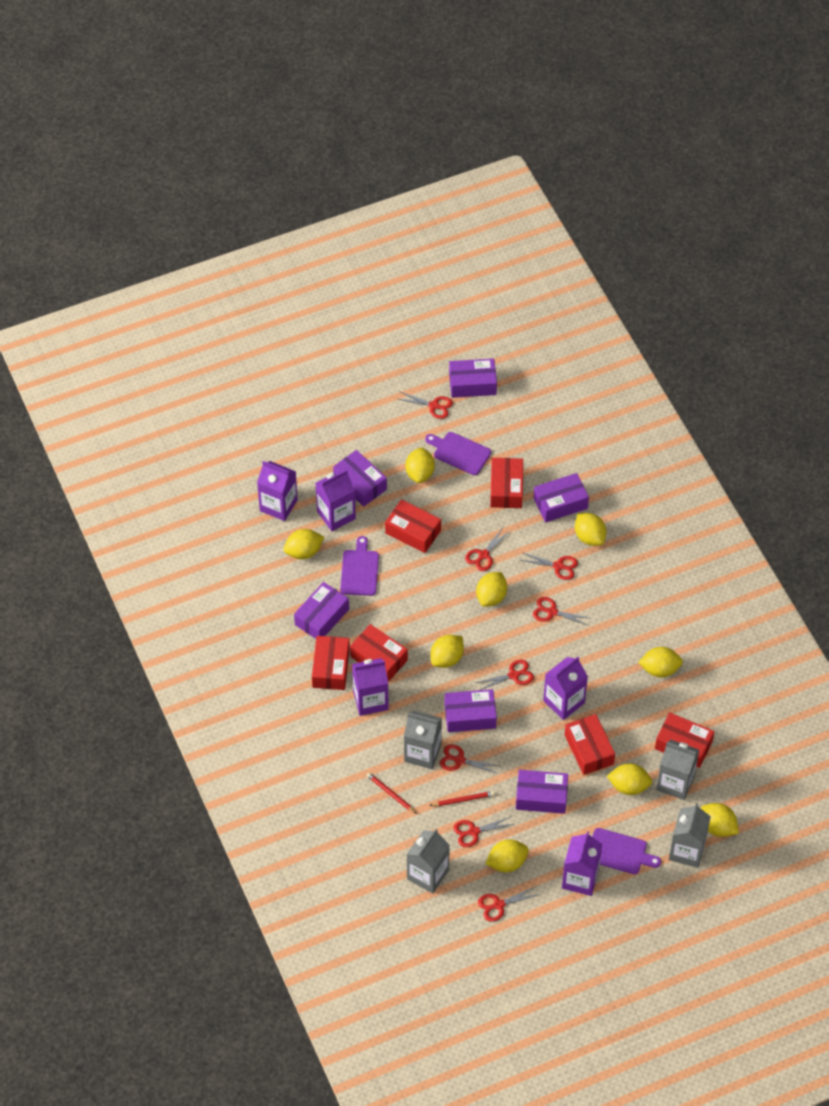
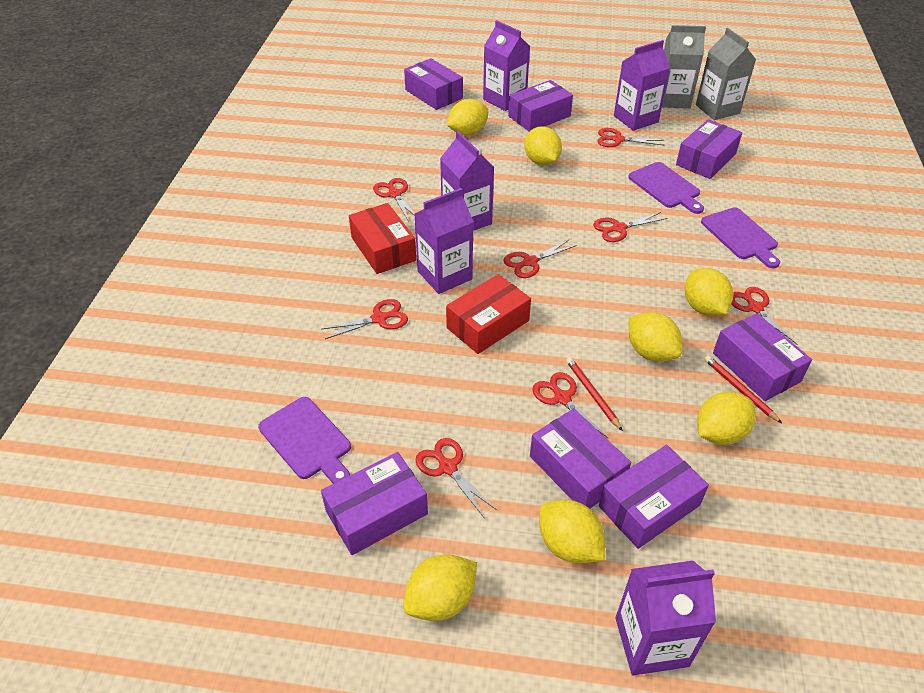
grey carton: [404,710,442,769] [406,829,450,894] [656,739,699,800] [669,803,711,868] = 4 -> [662,25,706,108] [696,28,756,120] = 2
purple box: [294,582,349,639] [333,450,387,507] [445,689,497,732] [449,359,497,398] [516,770,568,814] [533,473,589,522] = 6 -> [321,452,428,555] [404,58,463,110] [508,80,573,132] [530,408,631,508] [599,445,709,549] [676,119,742,179] [713,313,812,401] = 7
red box: [312,636,350,690] [350,624,408,682] [385,499,441,553] [490,458,523,508] [565,714,615,775] [655,713,714,768] = 6 -> [349,203,416,274] [446,274,531,354] = 2
yellow lemon: [283,529,324,559] [405,447,435,483] [431,635,464,668] [476,572,507,607] [485,840,529,872] [575,513,606,546] [607,763,652,795] [638,647,683,677] [701,803,739,837] = 9 -> [403,554,477,621] [447,99,488,135] [524,126,562,166] [539,500,605,563] [629,312,683,362] [685,268,733,316] [697,392,756,445] = 7

